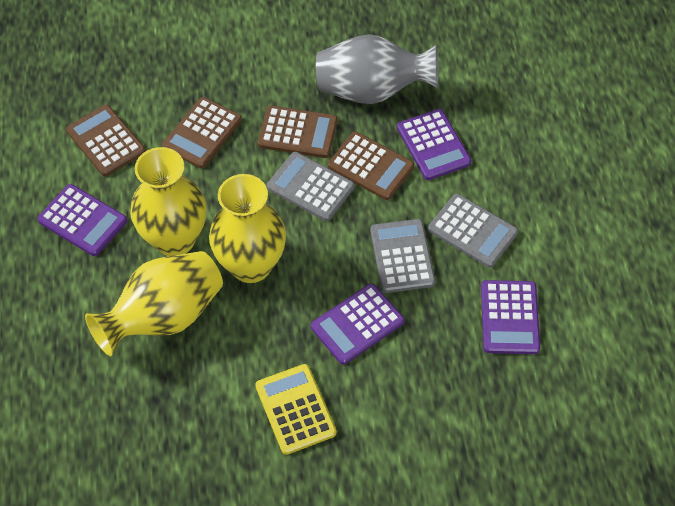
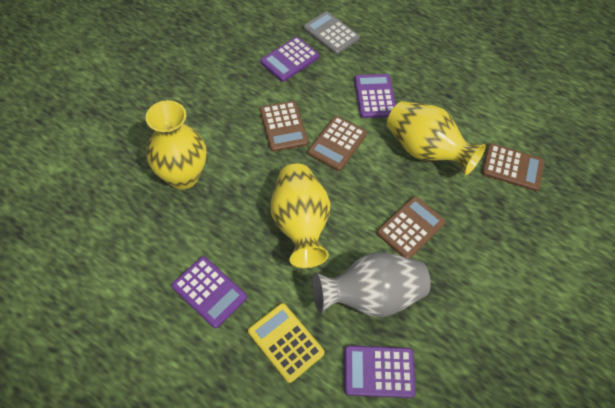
grey calculator: [267,152,355,221] [370,219,435,293] [428,194,518,268] = 3 -> [303,11,360,55] = 1

